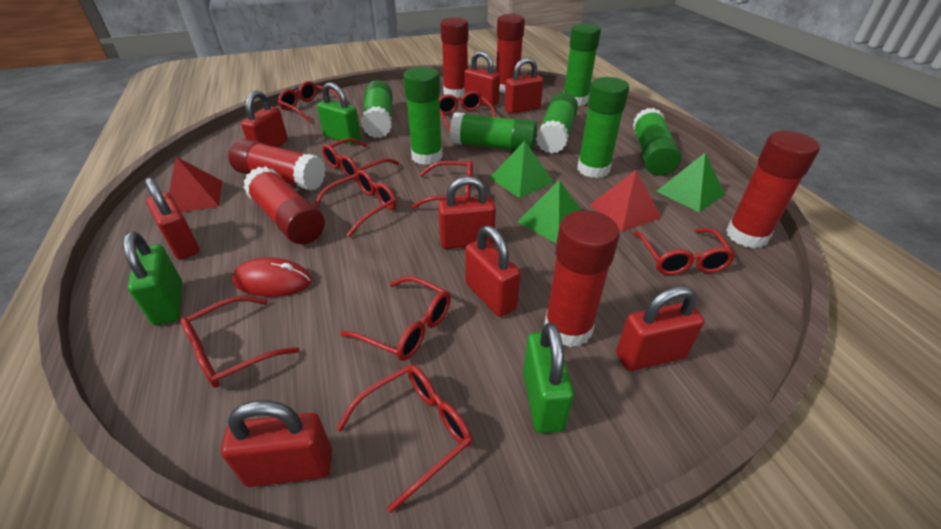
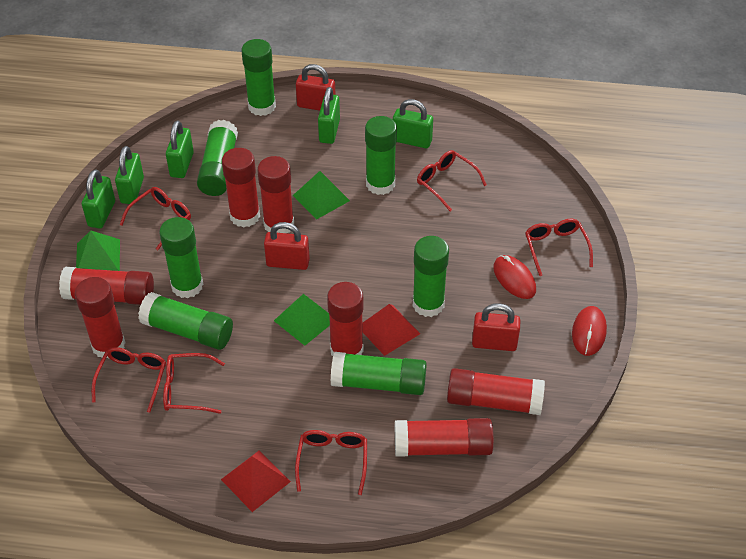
green padlock: [123,232,182,326] [317,82,361,144] [523,323,574,433] = 3 -> [82,169,115,228] [115,146,144,204] [166,121,194,178] [318,87,340,144] [393,99,433,148] = 5
red glasses: [181,296,299,388] [278,81,340,123] [314,170,396,237] [322,138,399,180] [336,365,472,513] [340,276,451,361] [411,160,473,209] [439,91,496,132] [632,228,736,275] = 9 -> [92,347,166,413] [120,187,191,250] [163,353,225,414] [295,430,367,495] [417,150,487,211] [525,219,593,276] = 6
red glue stick: [229,139,326,191] [243,166,325,244] [440,17,468,98] [496,14,525,93] [544,210,620,347] [726,131,820,248] = 6 -> [59,267,154,305] [75,277,126,359] [222,148,260,228] [257,156,294,233] [327,282,364,356] [395,418,494,457] [447,368,545,415] = 7
red mouse: [232,257,312,297] = 1 -> [493,255,536,299] [572,306,607,356] = 2
red padlock: [145,177,200,260] [221,401,332,487] [241,90,288,147] [438,176,496,249] [464,51,500,106] [465,226,521,317] [505,57,543,114] [616,286,704,371] = 8 -> [264,222,310,270] [296,64,335,111] [472,303,521,351] = 3

